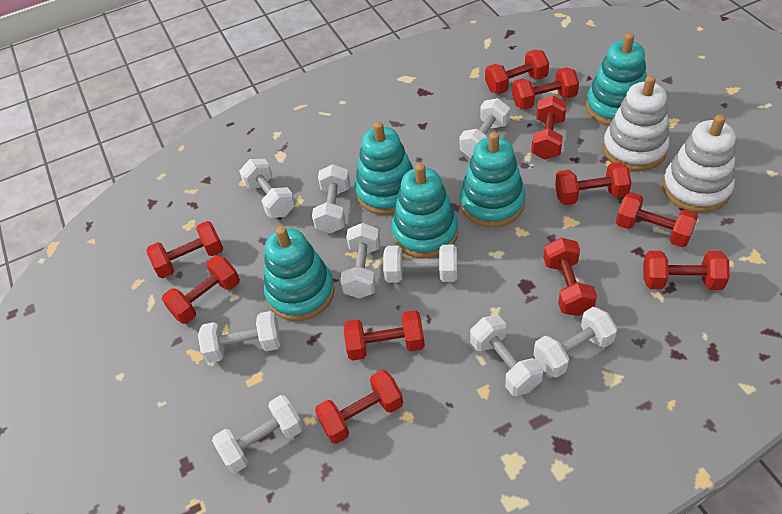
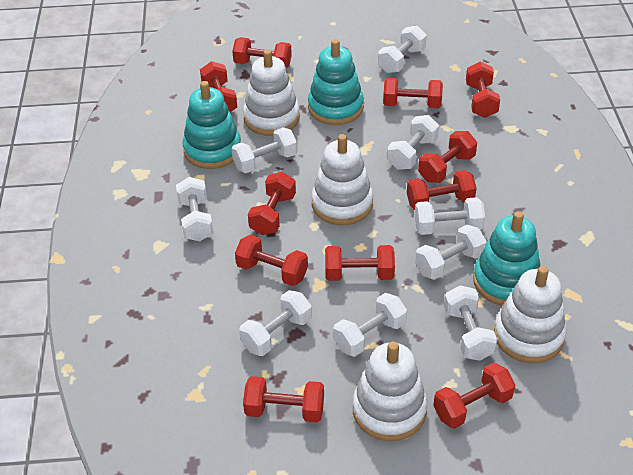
turquoise stacking toy: [264,226,335,321] [355,121,413,215] [391,163,458,259] [460,132,526,227] [586,33,647,126] = 5 -> [182,81,241,169] [308,39,364,125] [473,211,540,306] = 3
white stacking toy: [603,75,670,171] [662,114,736,213] = 2 -> [243,49,300,136] [312,134,373,225] [353,341,427,441] [494,266,566,363] = 4

